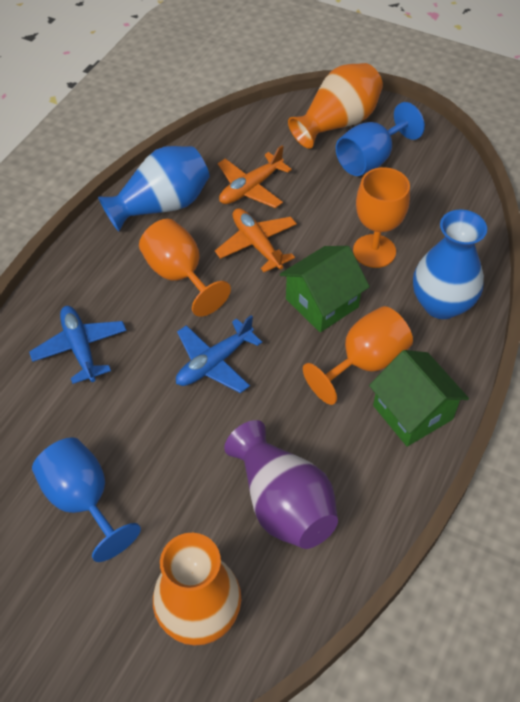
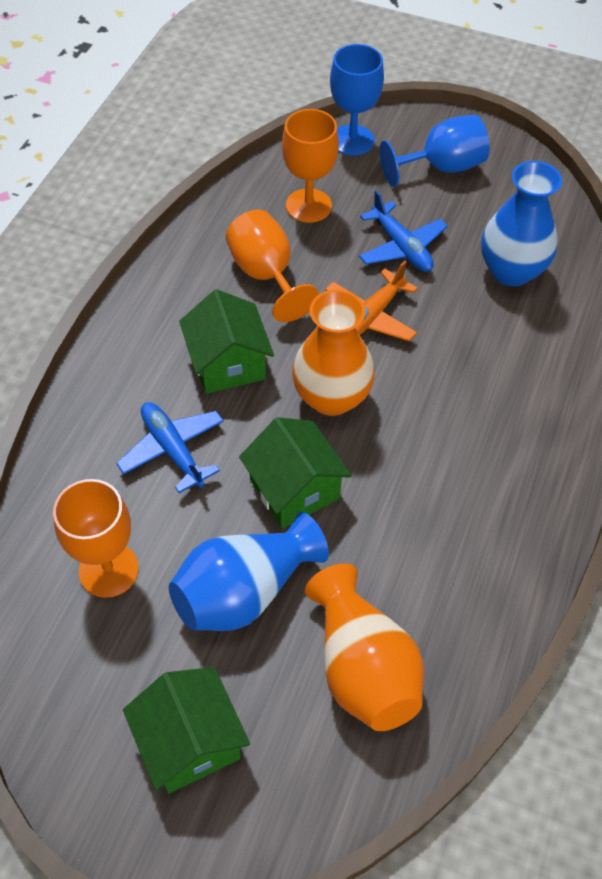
green house: [280,246,370,332] [369,350,469,447] = 2 -> [123,667,250,794] [179,289,274,394] [239,417,352,528] = 3
orange plane: [215,208,297,272] [218,145,292,208] = 2 -> [325,261,418,341] = 1
purple vase: [224,420,338,549] = 1 -> none = 0

